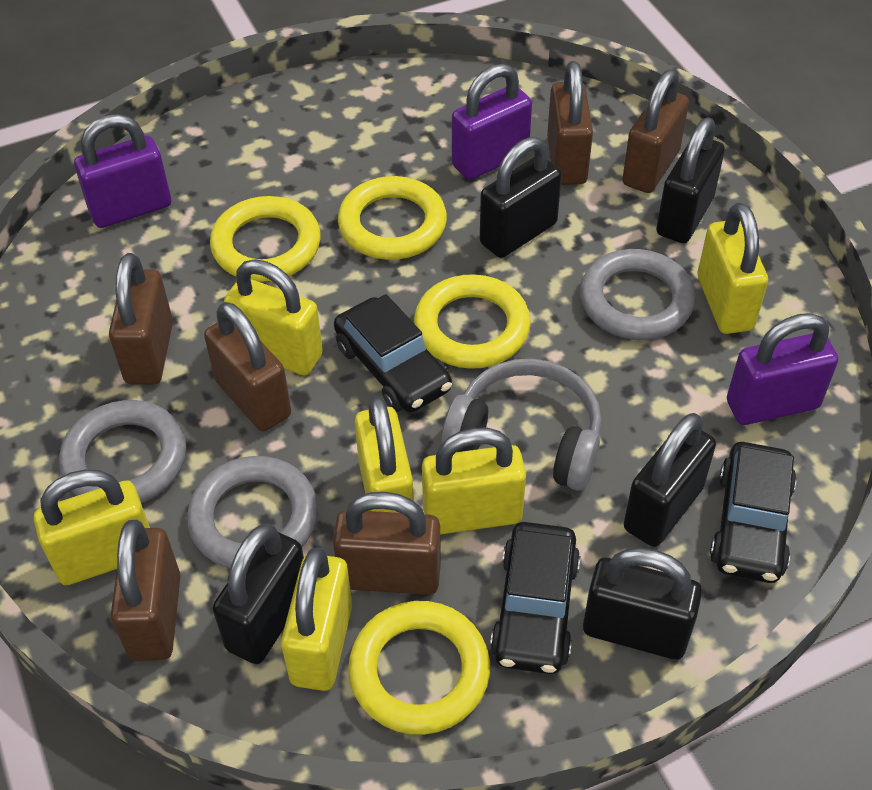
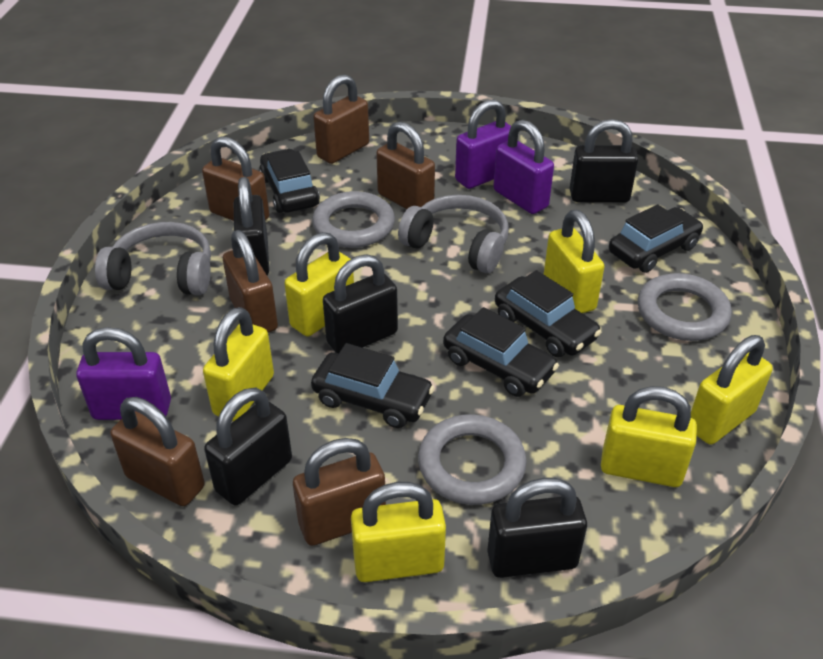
black car: [334,294,452,413] [490,522,580,674] [710,442,797,583] = 3 -> [259,149,320,213] [311,343,435,428] [443,307,559,397] [495,270,601,357] [609,204,704,273] = 5
grey headphones: [441,359,602,491] = 1 -> [95,222,211,295] [398,195,509,273] = 2
yellow ring: [210,196,321,282] [338,176,447,260] [348,601,490,735] [414,274,531,369] = 4 -> none = 0

